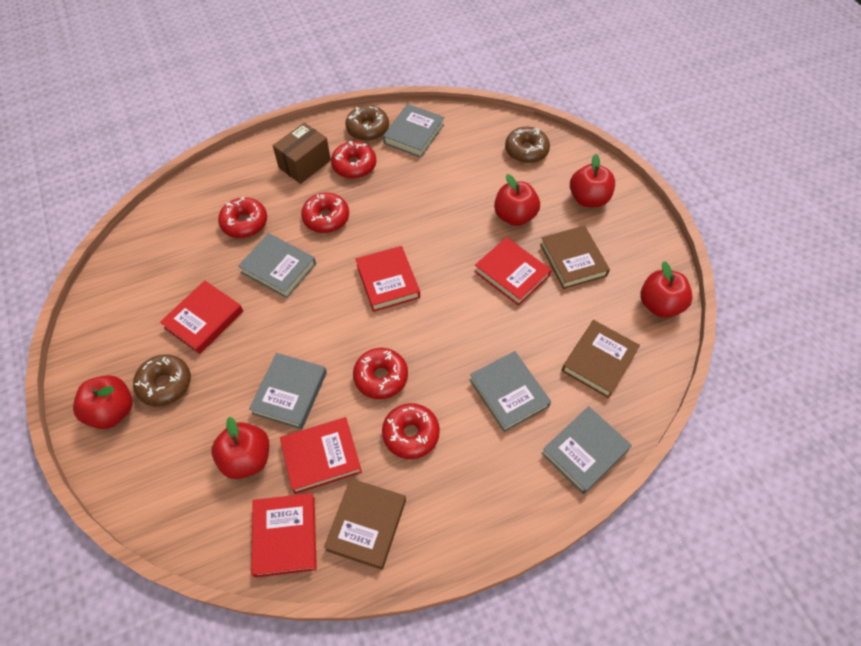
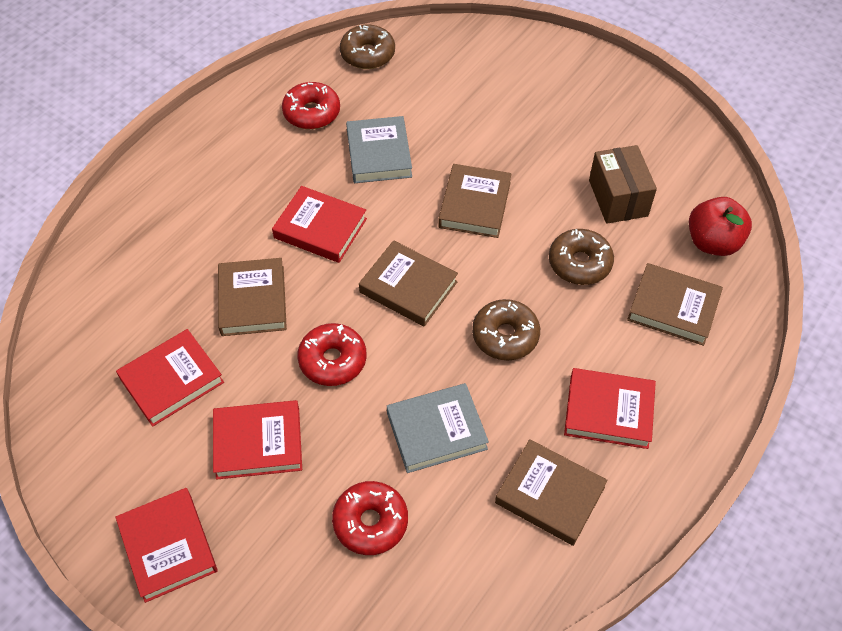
brown book: [324,478,406,570] [540,225,610,289] [562,320,640,398] = 3 -> [218,258,287,336] [359,240,458,327] [438,164,512,238] [495,439,608,546] [627,263,723,346] = 5
grey book: [238,233,316,298] [249,353,327,429] [383,104,444,158] [470,351,551,432] [541,406,632,494] = 5 -> [346,116,412,183] [387,383,489,473] = 2
red apple: [73,375,133,429] [211,417,269,479] [494,174,540,226] [570,154,615,207] [640,261,693,318] = 5 -> [689,197,752,256] = 1
red donut: [218,196,267,238] [301,193,349,233] [331,140,376,179] [353,348,408,399] [382,403,440,459] = 5 -> [282,82,340,129] [297,323,367,386] [332,481,408,555] = 3

